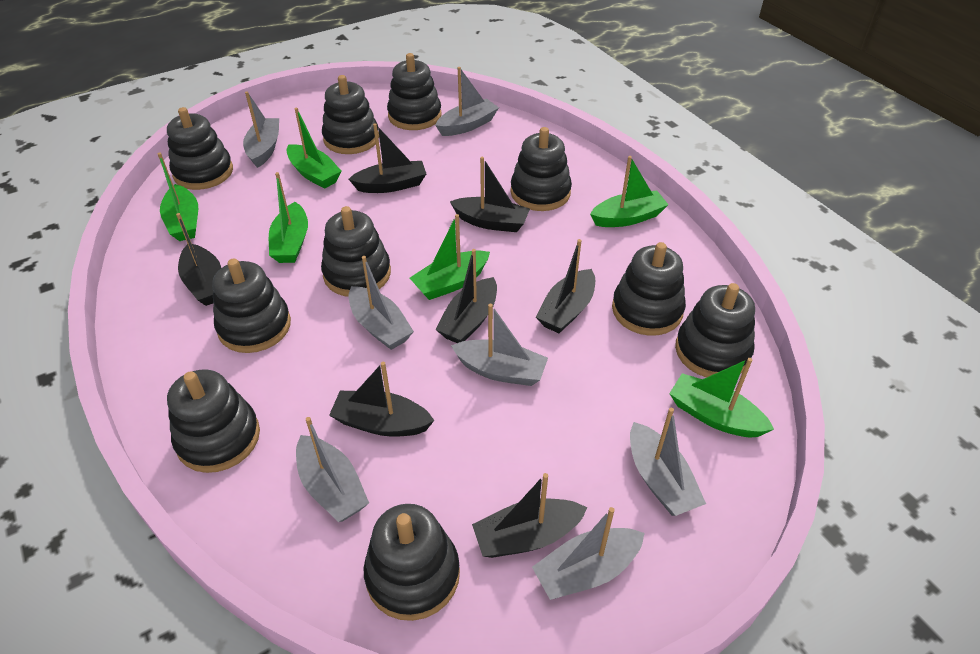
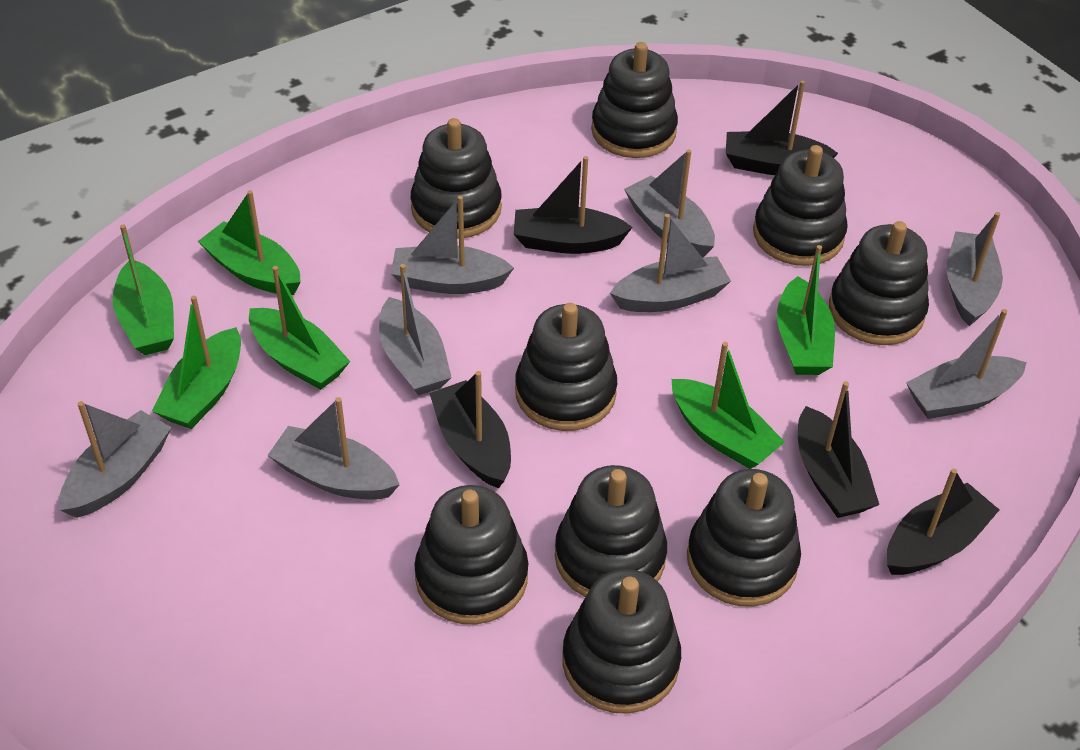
black boat: [176,213,221,306] [329,362,434,436] [349,123,426,193] [436,249,497,343] [450,157,530,232] [472,473,588,558] [536,239,595,333] = 7 -> [429,371,511,488] [514,156,633,254] [726,80,838,175] [798,381,879,518] [887,468,999,575] = 5
black stacking toy: [167,107,233,190] [167,369,260,473] [212,259,291,353] [321,206,391,297] [322,75,379,154] [364,504,460,621] [387,53,442,130] [510,127,572,211] [612,242,686,336] [675,283,755,378] = 10 -> [411,118,502,239] [414,485,528,624] [515,303,617,431] [555,465,667,597] [562,569,681,714] [591,42,678,158] [687,469,801,606] [753,145,848,266] [829,221,929,345] = 9
grey boat: [243,91,279,168] [296,417,369,522] [349,256,414,350] [435,67,499,136] [451,304,548,386] [532,507,645,600] [630,408,706,516] = 7 -> [59,401,172,518] [268,397,400,500] [379,264,452,395] [391,196,514,294] [610,214,731,312] [624,149,715,257] [906,309,1027,419] [946,212,1003,326] = 8

